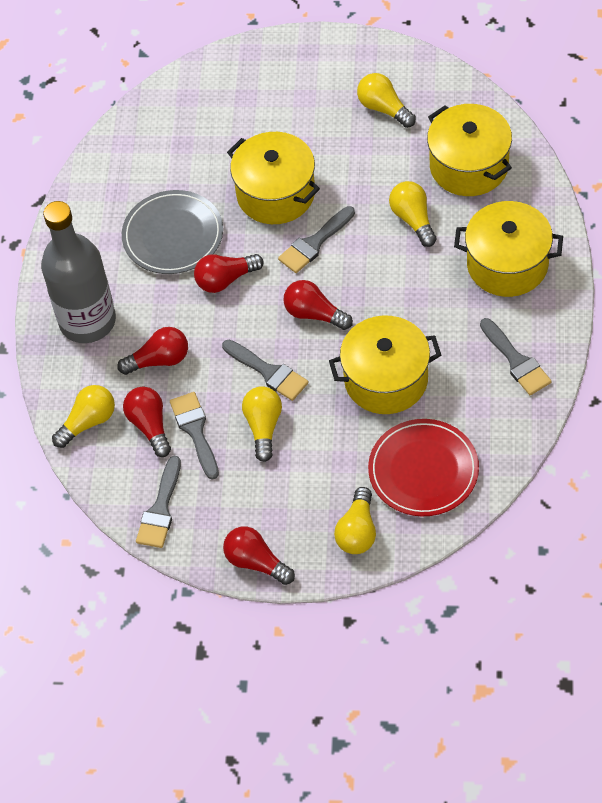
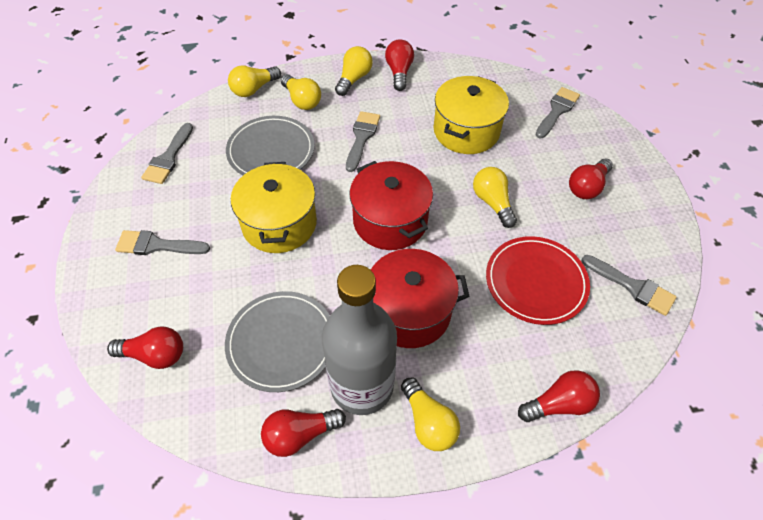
grey plate: [122,190,223,274] = 1 -> [225,291,330,392] [226,116,315,175] = 2
red pot: none = 0 -> [350,161,433,250] [371,249,470,348] = 2
yellow pot: [227,132,320,224] [329,316,441,414] [427,104,512,196] [454,201,563,297] = 4 -> [231,162,317,253] [434,76,509,154] = 2

